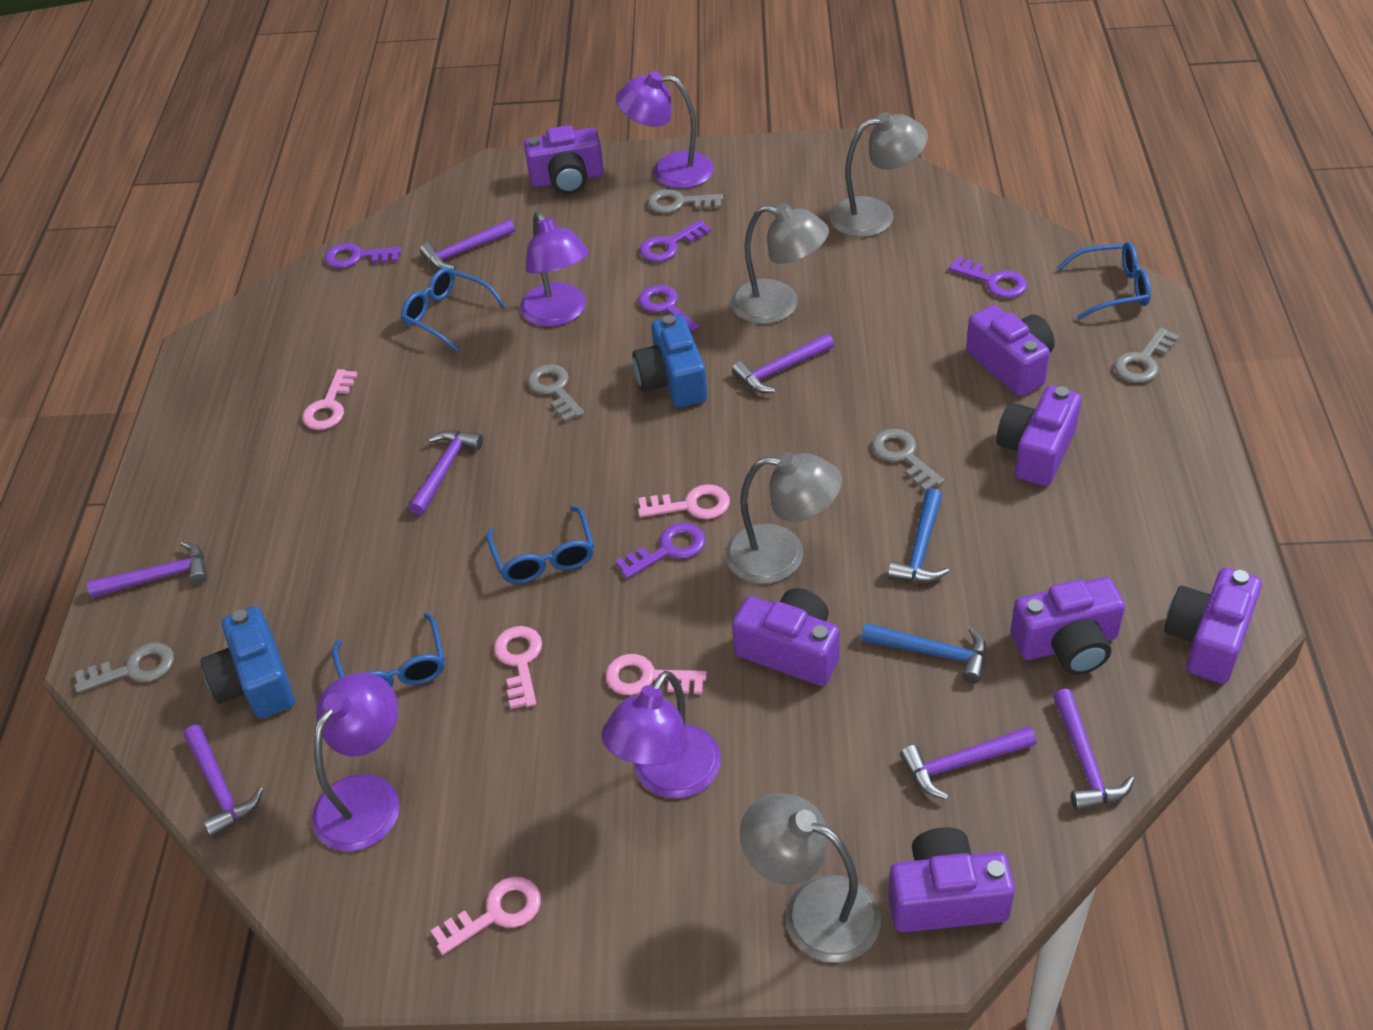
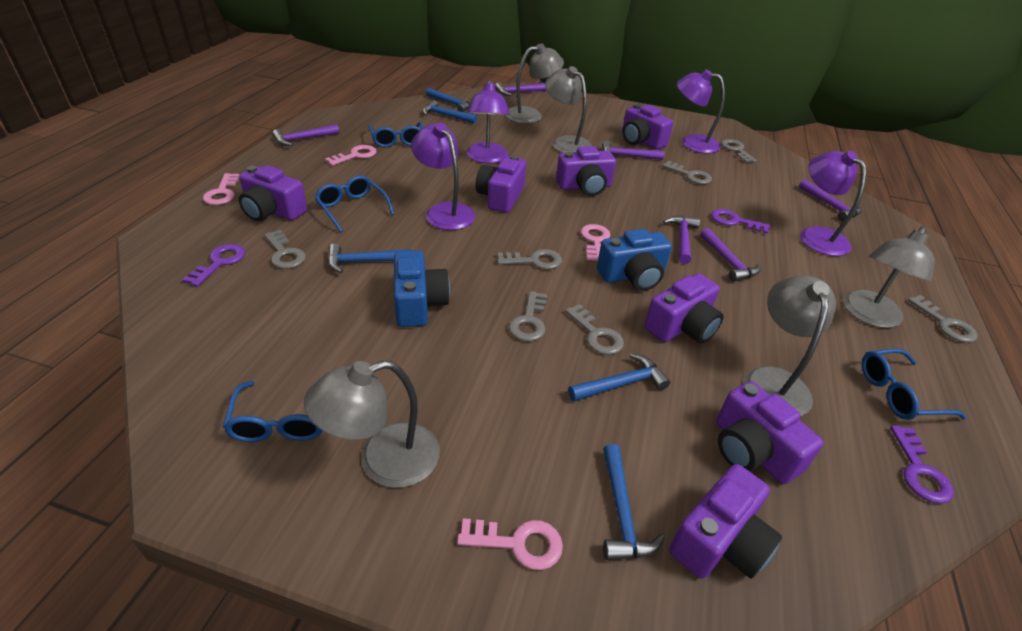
blue hammer: [861,623,987,683] [887,488,949,582] = 2 -> [328,244,412,273] [423,100,477,124] [426,88,472,112] [568,353,670,401] [603,444,665,560] = 5
grey key: [75,642,174,693] [527,364,584,422] [647,189,723,213] [872,429,944,492] [1114,327,1179,383] = 5 -> [264,230,306,269] [497,249,562,269] [509,291,547,341] [565,304,624,355] [662,161,712,184] [721,139,757,163] [908,295,977,343] = 7
grey lamp: [725,452,842,584] [731,203,829,324] [740,793,881,963] [830,112,928,237] = 4 -> [304,360,440,488] [505,43,564,124] [545,66,592,153] [744,275,836,416] [843,226,935,328] = 5
pink key: [302,369,357,430] [431,877,541,955] [494,626,542,709] [605,654,707,695] [638,484,730,519] = 5 -> [203,173,239,205] [325,145,377,166] [457,518,563,570] [581,224,610,261] = 4
purple hammer: [87,541,207,598] [184,725,263,838] [409,430,483,515] [420,219,515,270] [732,333,834,393] [900,726,1036,799] [1053,689,1135,811] = 7 -> [272,124,339,146] [495,82,547,96] [602,141,664,160] [663,216,700,264] [701,228,761,282] [799,179,862,221] = 6
purple key: [325,243,401,268] [615,523,706,579] [638,285,699,331] [639,220,711,262] [948,257,1027,298] = 5 -> [182,244,246,287] [711,209,770,234] [890,425,954,504] = 3

